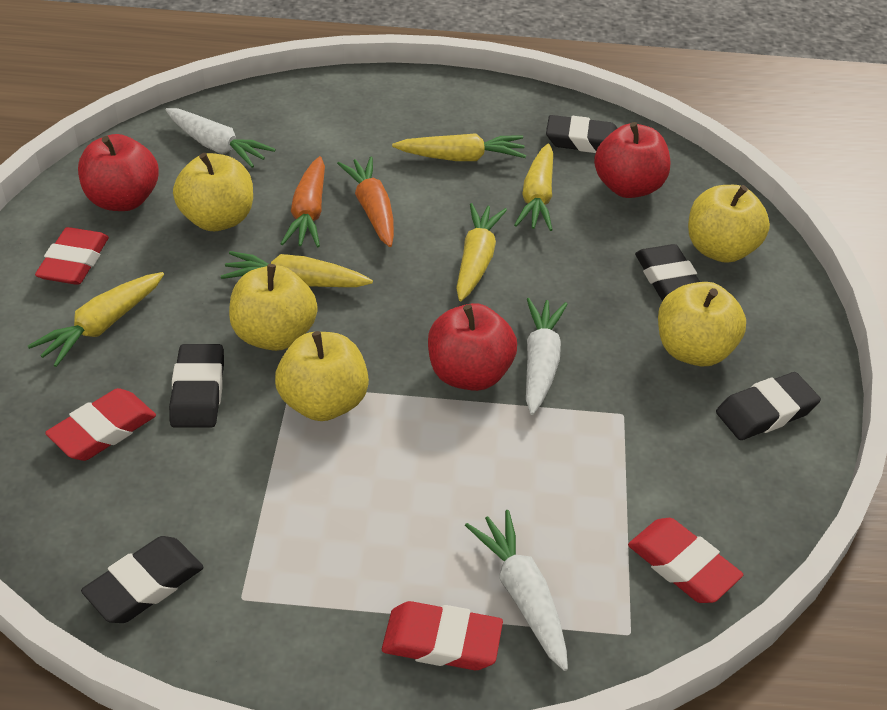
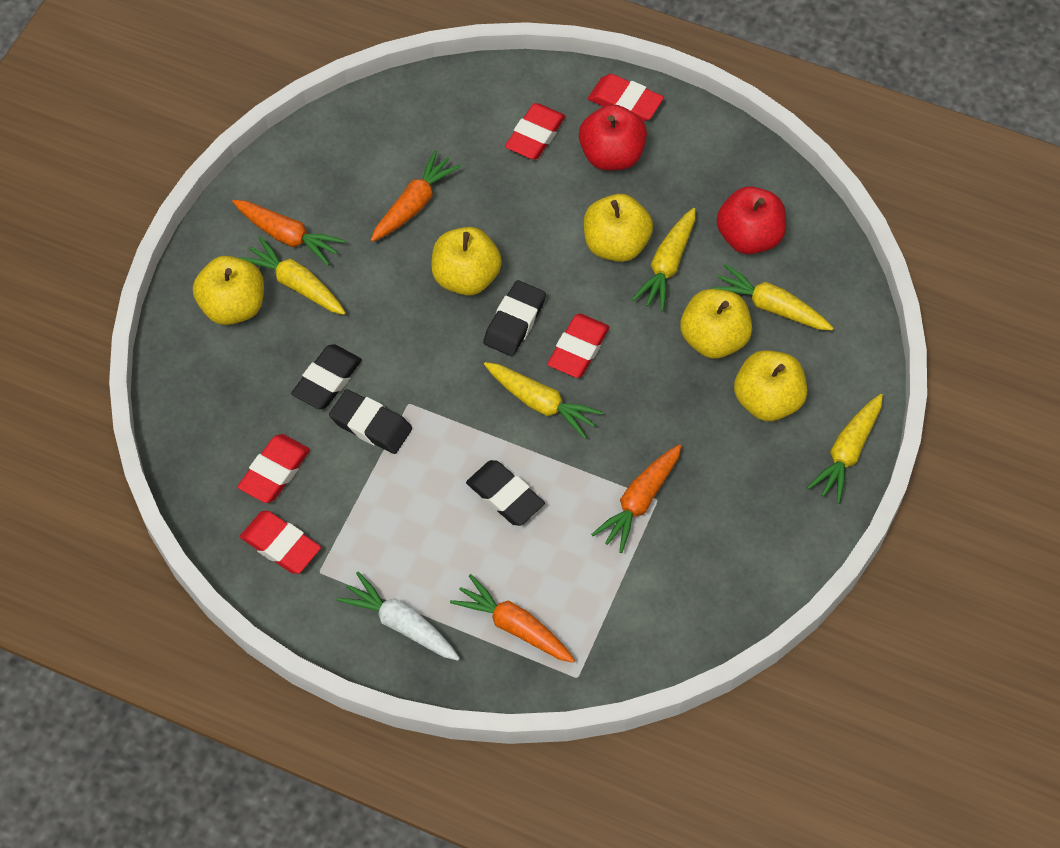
black eraser: [81,536,204,623] [169,344,224,428] [546,115,617,153] [635,244,700,301] [716,372,821,440] = 5 -> [291,344,362,409] [329,389,412,454] [466,460,545,526] [483,280,546,356] = 4
orange carrot: [281,156,325,247] [337,156,394,247] = 2 -> [232,200,346,265] [371,150,461,242] [450,574,575,663] [591,444,682,553] = 4
red apple: [78,134,159,211] [428,303,517,391] [594,122,670,198] = 3 -> [579,104,647,170] [717,186,786,254] = 2
red eraser: [35,227,109,285] [45,388,156,461] [382,601,503,670] [628,518,743,603] = 4 -> [238,434,310,503] [240,511,321,574] [505,103,566,159] [547,314,610,378] [588,74,664,122] = 5
white carrot: [166,108,276,168] [465,510,568,671] [526,298,567,415] = 3 -> [337,572,460,661] = 1

